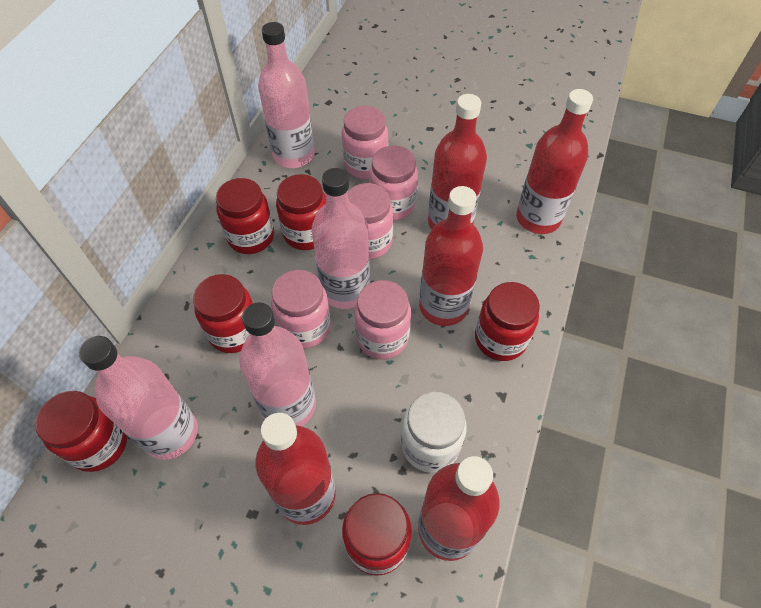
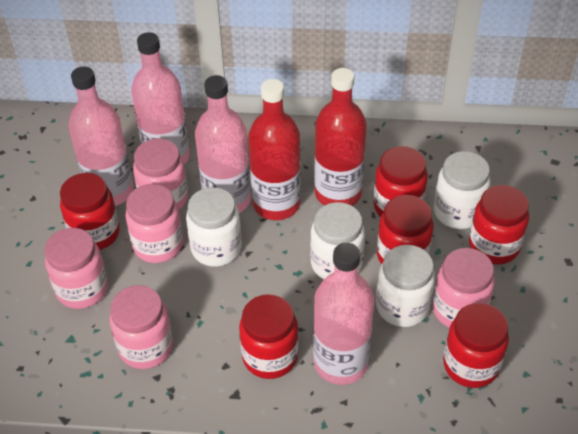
red bottle: [255,413,336,525] [418,456,499,561] [419,186,483,326] [428,94,487,230] [516,89,593,234] = 5 -> [248,79,301,220] [314,68,367,206] = 2
white jar: [401,392,467,473] = 1 -> [186,187,242,267] [310,202,365,279] [376,245,435,327] [434,151,490,229] = 4

